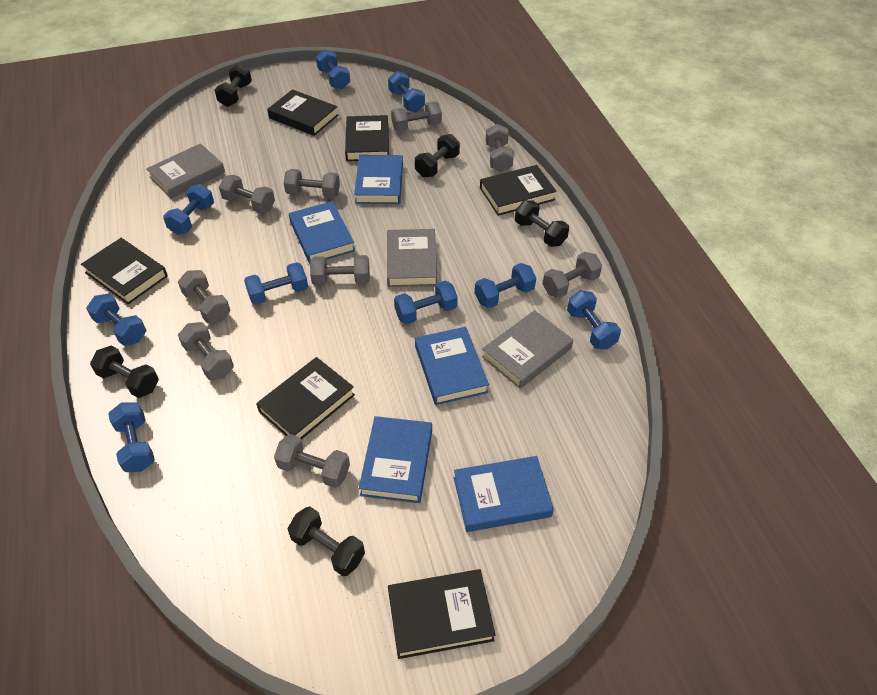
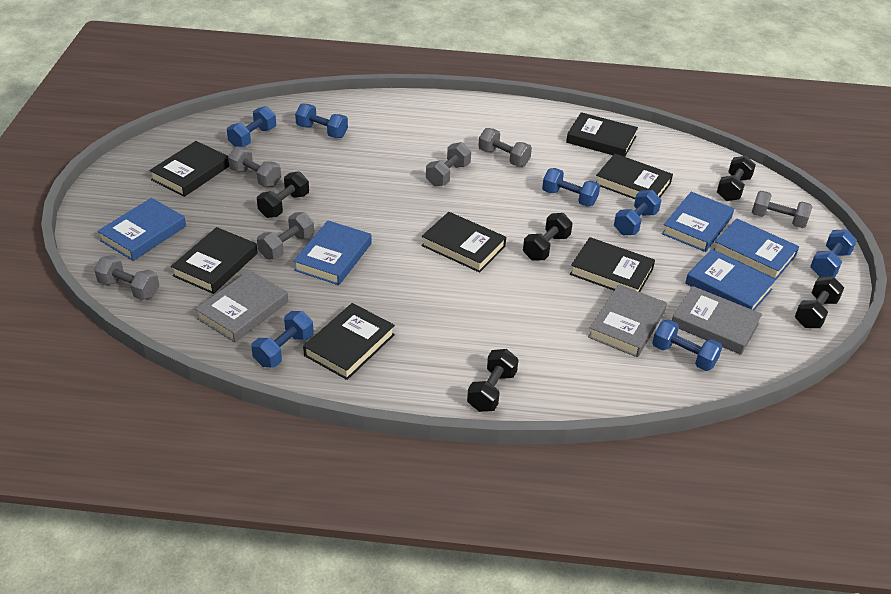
black book: [81,238,168,304] [256,357,355,439] [267,89,338,136] [345,115,389,161] [388,569,495,659] [480,165,557,216] = 6 -> [149,141,229,197] [171,227,258,294] [303,303,395,380] [421,212,506,273] [566,112,638,157] [570,237,655,292] [596,154,673,199] = 7
blue dumbbell: [86,294,146,346] [108,403,155,472] [163,184,214,235] [244,262,308,305] [316,49,350,89] [388,71,425,112] [394,281,458,325] [475,263,536,308] [567,290,621,349] = 9 -> [227,106,276,147] [251,311,314,368] [295,104,348,138] [542,168,600,207] [614,190,661,235] [652,319,722,371] [810,229,857,277] = 7
grey dumbbell: [178,270,230,323] [178,322,234,380] [219,175,275,213] [274,434,350,488] [284,169,340,198] [310,255,370,285] [391,101,442,132] [486,124,514,172] [543,252,602,298] = 9 -> [94,255,159,300] [228,146,281,187] [257,212,314,259] [426,142,471,186] [478,128,532,167] [752,191,812,228] = 6

